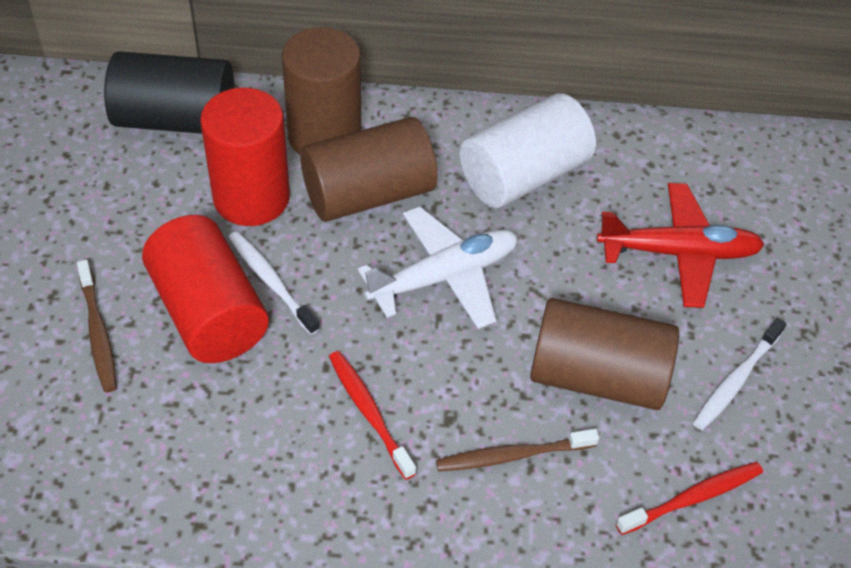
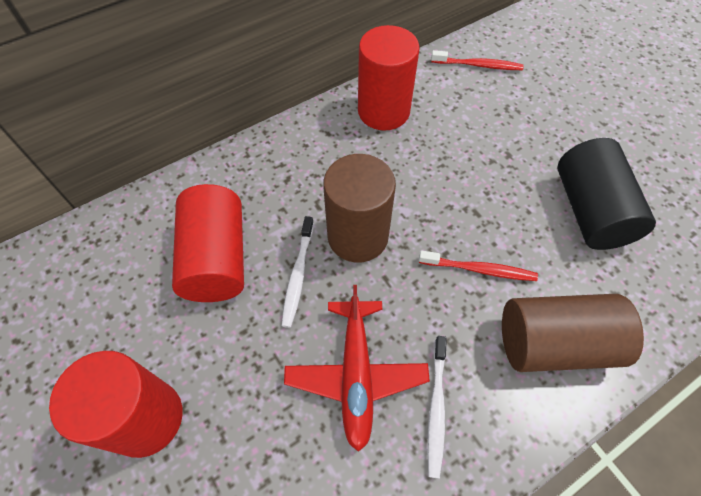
brown cylinder: [282,27,361,156] [300,117,437,222] [530,298,679,410] = 3 -> [323,154,396,263] [502,294,644,372] = 2
brown toothbrush: [77,260,117,392] [436,429,599,472] = 2 -> none = 0
red cylinder: [142,215,269,363] [200,88,290,226] = 2 -> [49,351,183,458] [172,184,244,302] [358,25,420,131] = 3
white cylinder: [460,93,596,208] = 1 -> none = 0
white plane: [358,206,518,329] = 1 -> none = 0

